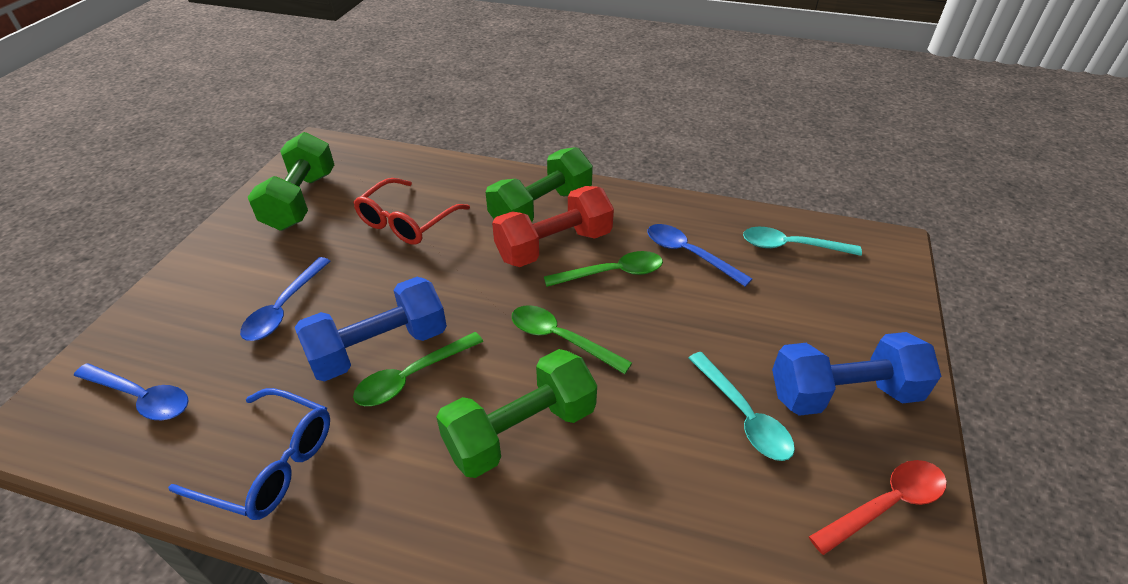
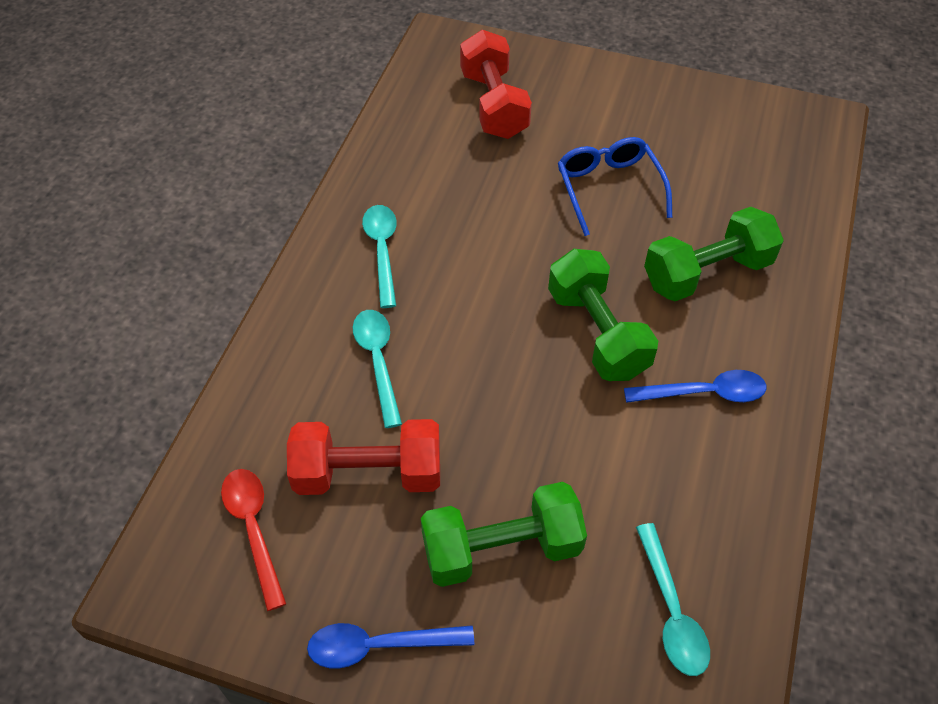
blue dumbbell: [295,277,447,381] [772,332,941,416] = 2 -> none = 0
blue spoon: [74,363,189,420] [240,257,330,341] [647,224,753,287] = 3 -> [307,623,474,669] [624,370,766,403] = 2
green spoon: [353,332,483,406] [512,305,632,374] [544,251,663,287] = 3 -> none = 0
red dumbbell: [492,186,614,267] = 1 -> [287,419,440,495] [460,30,532,139] = 2
red glasses: [353,178,470,245] = 1 -> none = 0
turquoise spoon: [689,352,795,461] [743,227,862,256] = 2 -> [353,310,402,428] [362,205,397,308] [636,523,710,676] = 3

